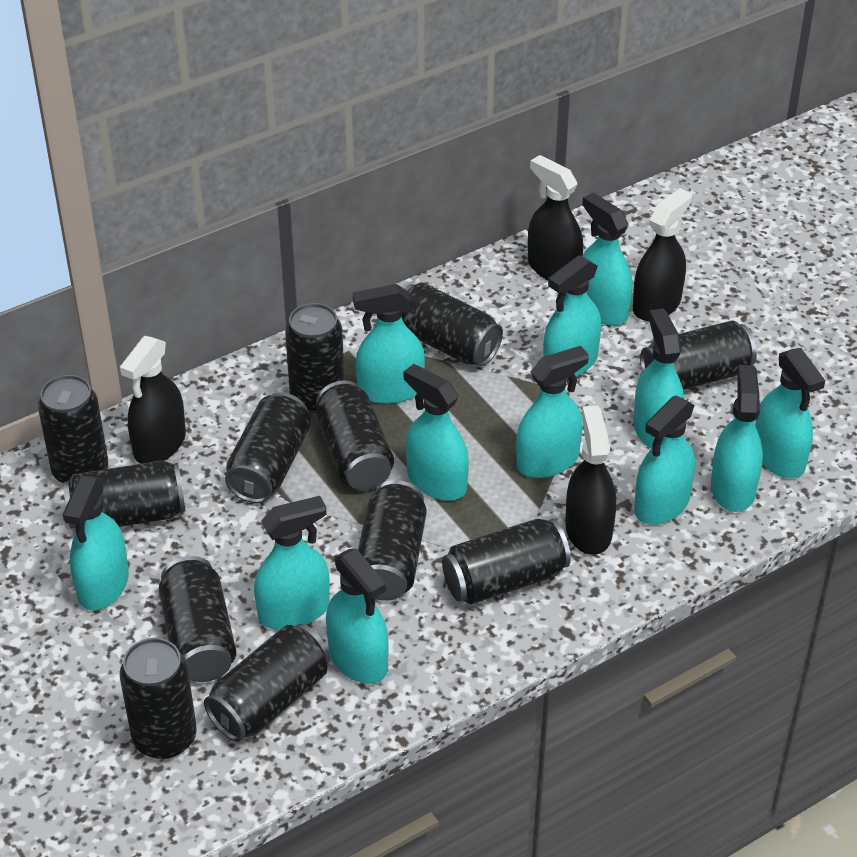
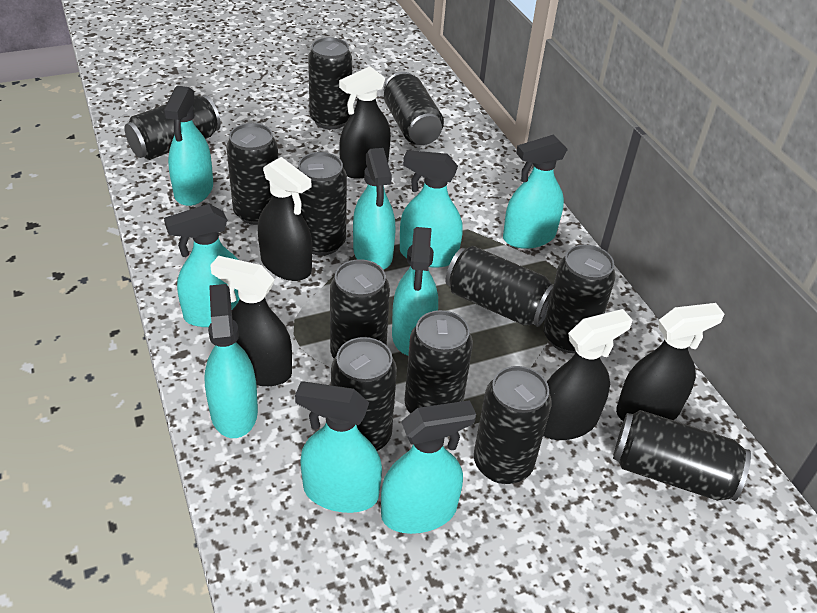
black spray bottle: [120,336,186,464] [528,155,583,280] [565,405,616,555] [633,188,692,321] = 4 -> [210,256,292,386] [258,157,312,281] [339,66,391,178] [543,309,633,440] [616,303,724,421] = 5
turquoise spray bottle: [63,476,129,610] [254,496,330,630] [326,549,389,684] [353,284,425,404] [404,364,469,501] [516,346,589,478] [543,255,601,379] [582,192,633,326] [633,308,685,449] [634,395,695,525] [711,365,763,512] [755,348,825,478] = 12 -> [163,86,213,206] [164,204,240,327] [204,284,258,438] [295,382,382,513] [353,148,395,270] [381,400,476,534] [392,227,438,356] [400,150,463,268] [503,134,568,249] = 9

